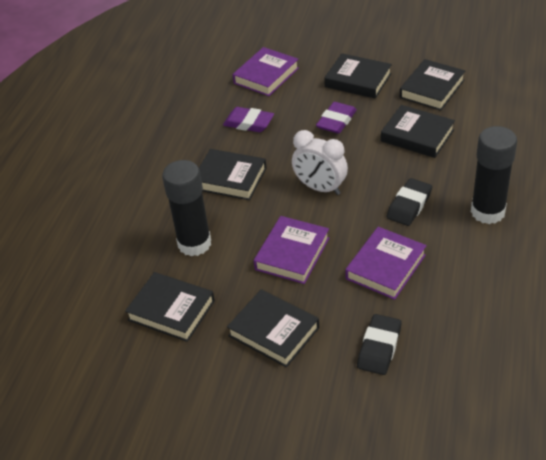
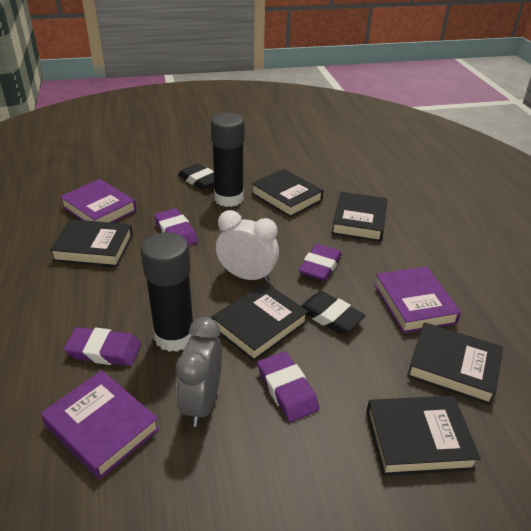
grey clock: none = 0 -> [176,317,222,427] = 1
purple eraser: [223,107,274,132] [316,102,357,134] = 2 -> [64,327,141,366] [154,208,198,245] [258,352,319,422] [298,244,342,281] = 4

